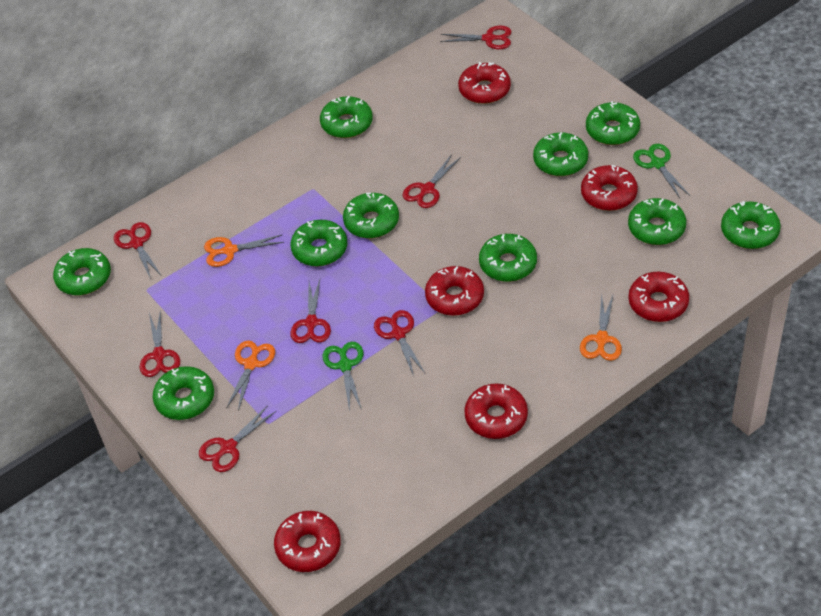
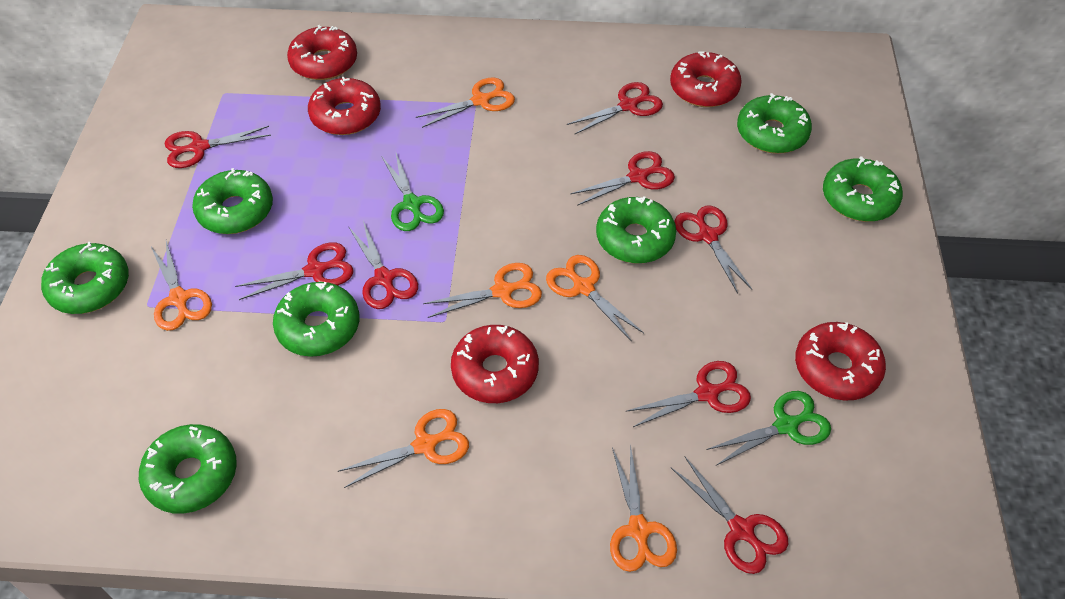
green donut: [53,248,111,295] [153,366,214,420] [291,220,347,267] [320,96,373,138] [343,193,399,238] [479,234,537,282] [533,132,588,176] [586,101,640,145] [628,198,686,245] [721,201,781,249] = 10 -> [41,242,129,314] [139,424,237,514] [192,168,273,234] [273,282,359,357] [596,196,676,263] [737,93,812,154] [823,156,903,222] = 7
orange scissors: [204,234,284,267] [226,340,275,411] [580,293,622,361] = 3 -> [151,241,212,331] [338,409,469,488] [416,77,515,128] [423,263,542,318] [546,255,644,342] [610,444,677,572] = 6
red donut: [274,511,341,572] [425,266,484,316] [458,62,511,104] [464,383,528,439] [581,165,638,211] [628,272,689,322] = 6 -> [287,25,357,80] [308,77,381,135] [451,325,539,403] [670,51,742,107] [795,322,886,401] = 5
red scissors: [114,222,161,279] [140,310,180,377] [199,405,276,472] [290,280,331,343] [374,310,425,376] [403,154,461,208] [440,26,511,49] = 7 -> [165,126,271,168] [235,242,353,300] [348,221,418,309] [567,82,663,134] [570,151,675,206] [626,361,751,427] [671,457,788,574] [674,206,752,294] = 8

